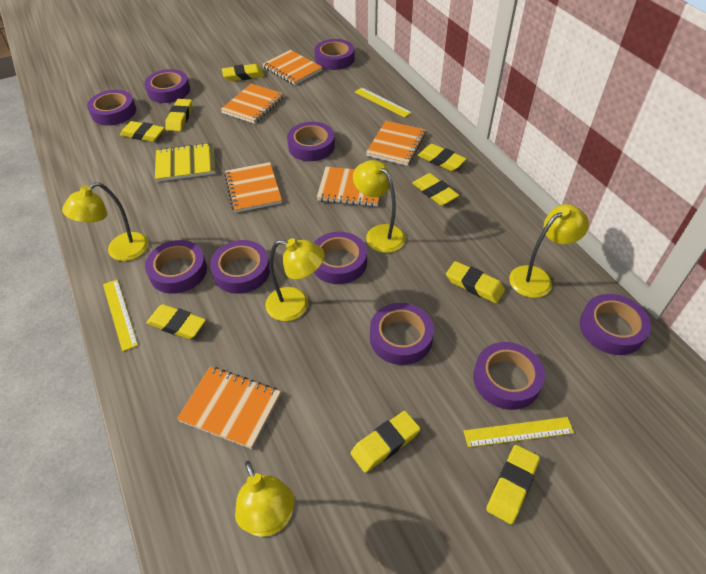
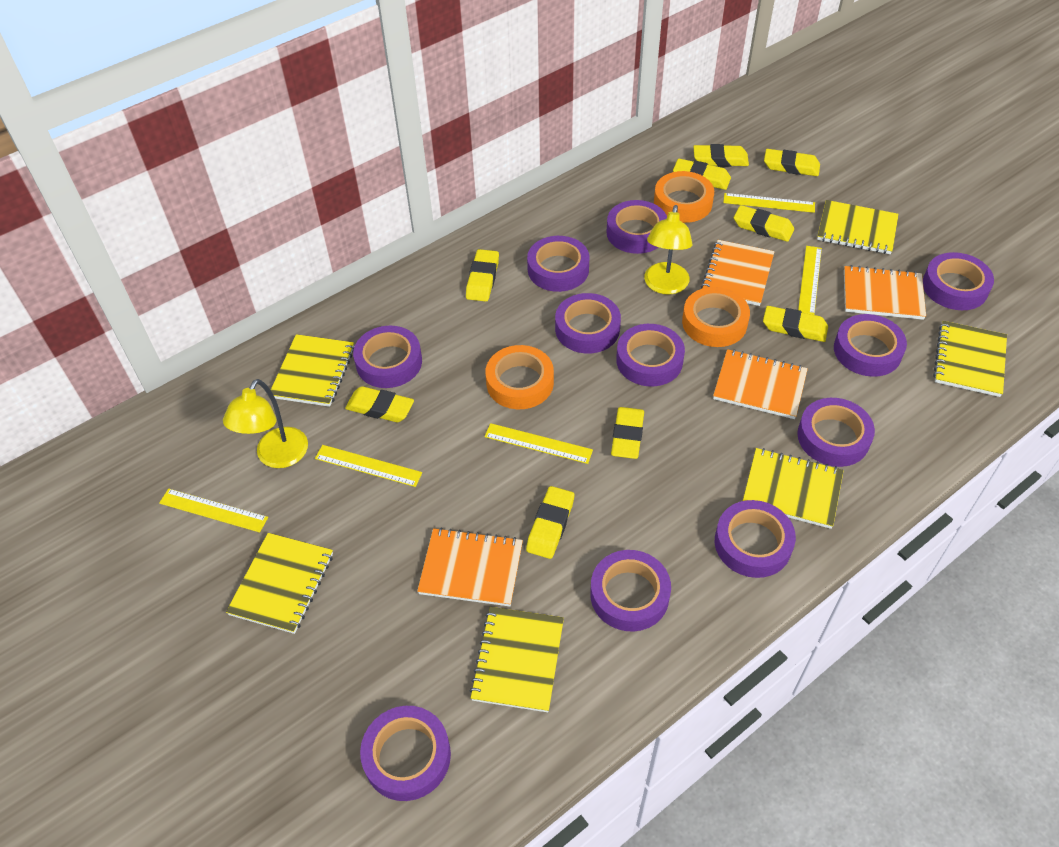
orange notebook: [177,367,281,449] [221,84,284,124] [224,162,282,213] [263,50,323,85] [317,167,379,207] [366,121,426,166] = 6 -> [417,528,523,606] [701,240,775,306] [713,349,808,419] [844,265,926,320] = 4
orange tape: none = 0 -> [485,345,554,409] [654,171,714,223] [682,287,750,347] = 3
purple tape: [87,90,136,126] [144,69,190,103] [145,240,207,294] [210,240,270,294] [287,122,335,161] [313,232,367,284] [314,39,354,70] [370,303,434,365] [473,342,545,410] [580,294,651,355] = 10 -> [353,326,422,388] [360,706,451,801] [527,236,590,292] [555,293,621,353] [590,550,671,632] [606,200,667,254] [616,324,685,386] [715,500,796,578] [797,398,875,467] [834,314,907,377] [923,252,994,310] = 11
yellow lamp: [62,182,148,261] [235,461,294,537] [265,238,325,321] [353,160,406,253] [509,204,589,298] = 5 -> [223,379,308,468] [644,205,693,295] = 2
yellow notebook: [155,143,215,182] = 1 -> [226,533,333,634] [271,334,354,407] [469,607,564,712] [743,448,844,529] [817,200,899,254] [933,321,1007,397] = 6
yellow ruler: [103,279,138,351] [355,87,412,117] [464,417,574,447] = 3 -> [159,489,268,533] [315,445,422,487] [484,423,593,464] [723,193,815,213] [798,246,822,315] = 5

